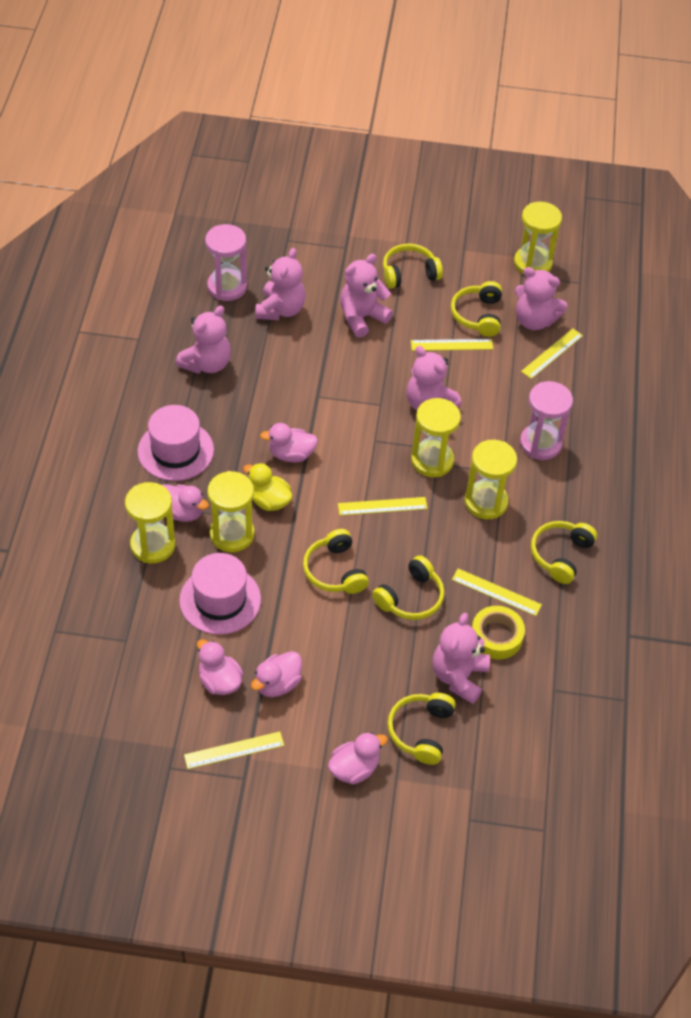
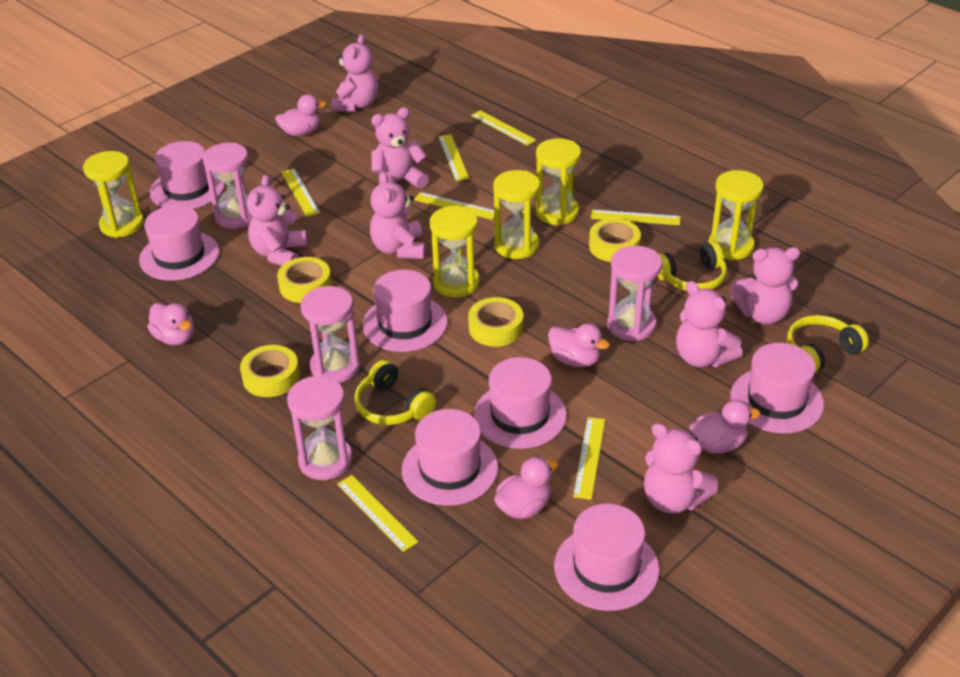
pink hat: [138,405,214,481] [179,553,261,635] = 2 -> [139,205,219,281] [150,141,224,209] [362,270,447,352] [402,409,498,506] [474,357,567,449] [554,504,659,611] [730,343,824,433] = 7
pink hourglass: [205,224,247,301] [520,381,573,460] = 2 -> [202,143,253,229] [287,375,353,480] [301,286,360,383] [607,246,662,341] = 4
pink teddy bear: [176,306,231,374] [255,248,306,320] [340,254,393,338] [407,346,461,410] [432,613,490,704] [515,267,568,330] = 6 -> [247,175,307,266] [332,34,379,112] [370,171,426,259] [371,107,429,189] [644,423,718,514] [676,281,743,367] [731,247,800,324] = 7
yellow duck: [243,463,292,511] = 1 -> none = 0
yellow headphones: [303,529,369,594] [372,555,444,620] [383,244,443,289] [387,693,456,765] [451,281,502,337] [531,521,597,584] = 6 -> [355,360,436,425] [657,241,727,291] [787,315,869,373] = 3
yellow ruler: [184,731,284,769] [338,497,428,515] [411,339,493,351] [452,569,542,616] [521,328,583,379] = 5 -> [281,169,320,217] [337,475,418,552] [414,192,494,220] [438,134,469,181] [471,110,536,145] [573,417,605,500] [591,210,681,225] = 7
yellow tape: [472,606,525,659] = 1 -> [240,345,300,397] [277,257,332,303] [468,297,523,347] [589,218,641,262] = 4

